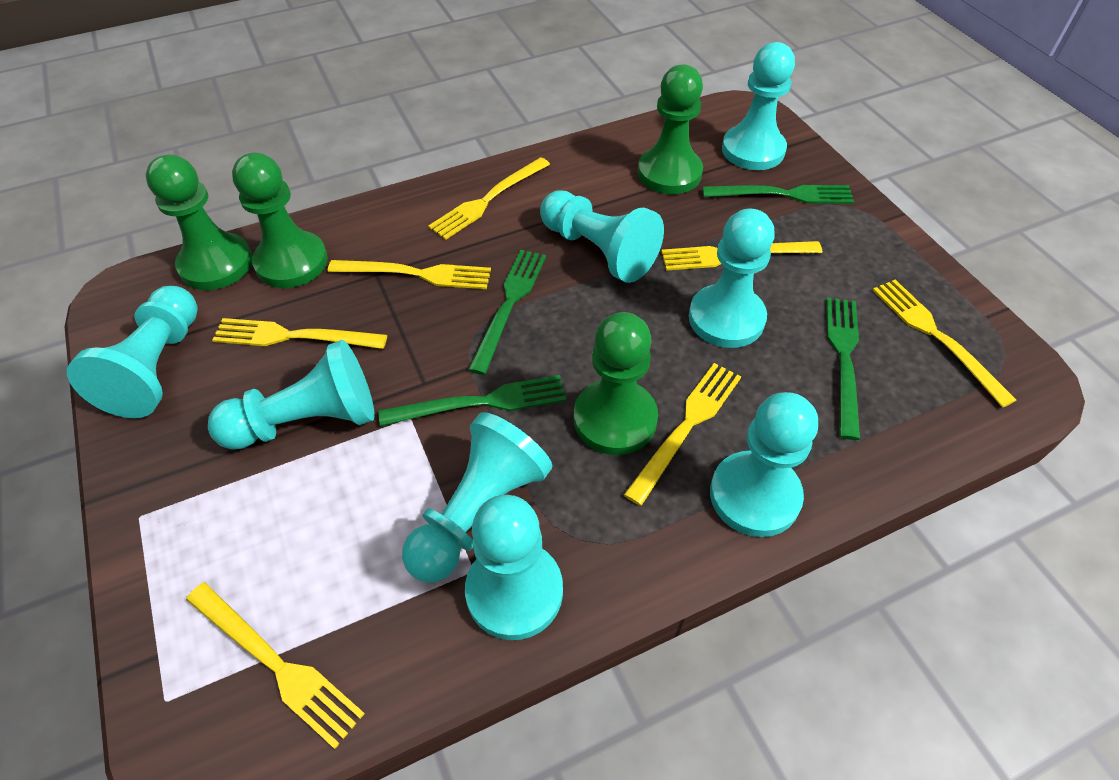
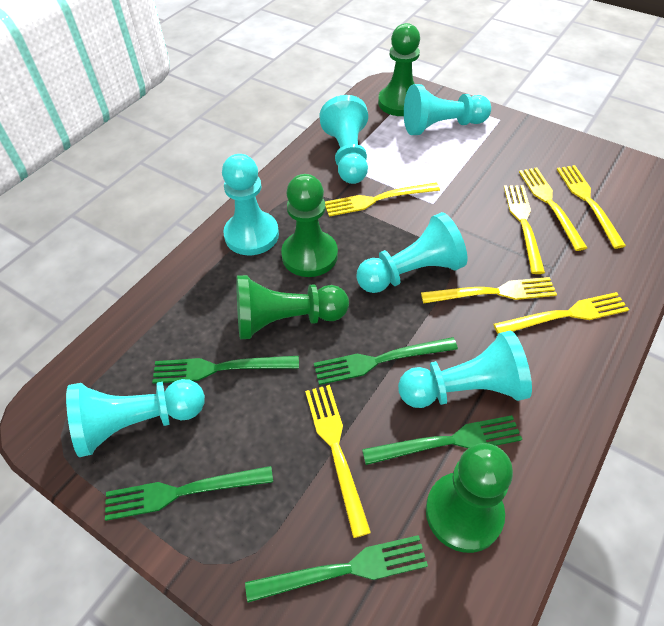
green fork: [379,375,566,426] [468,250,546,375] [703,185,854,204] [826,298,860,440] = 4 -> [105,466,273,521] [152,356,299,384] [245,535,428,603] [314,337,458,385] [362,415,522,465] = 5
turquoise pawn: [67,286,198,418] [208,340,375,450] [402,412,552,582] [465,495,563,640] [540,190,664,283] [689,209,775,348] [710,392,818,537] [722,42,795,170] = 8 -> [66,379,205,457] [222,154,279,255] [319,95,368,184] [356,212,468,293] [398,331,532,408] [404,84,491,135] = 6

